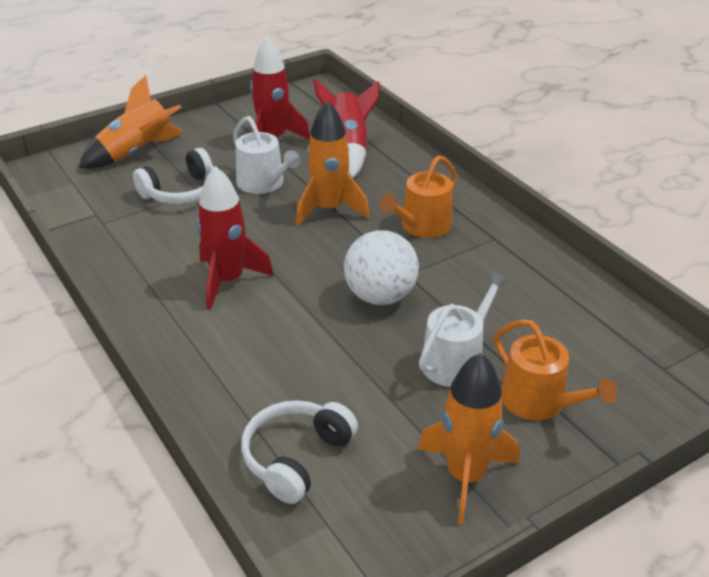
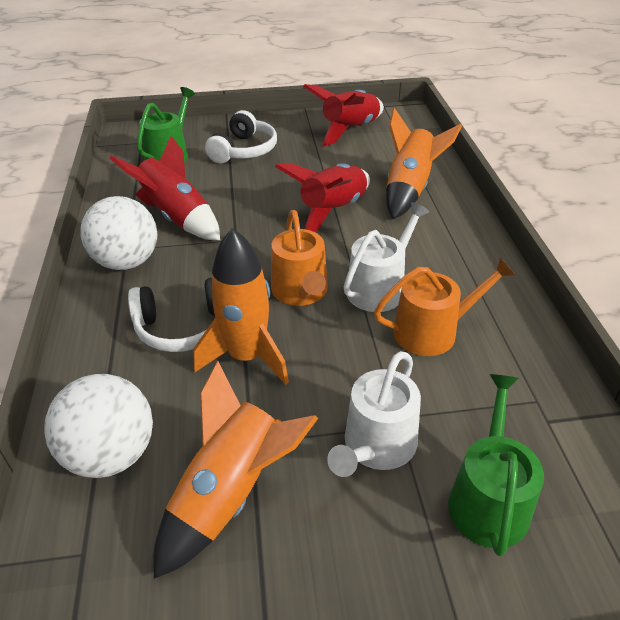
green watering can: none = 0 -> [137,87,195,163] [448,374,544,556] = 2
white ball: [344,230,419,305] = 1 -> [44,374,153,478] [81,196,157,270] = 2

